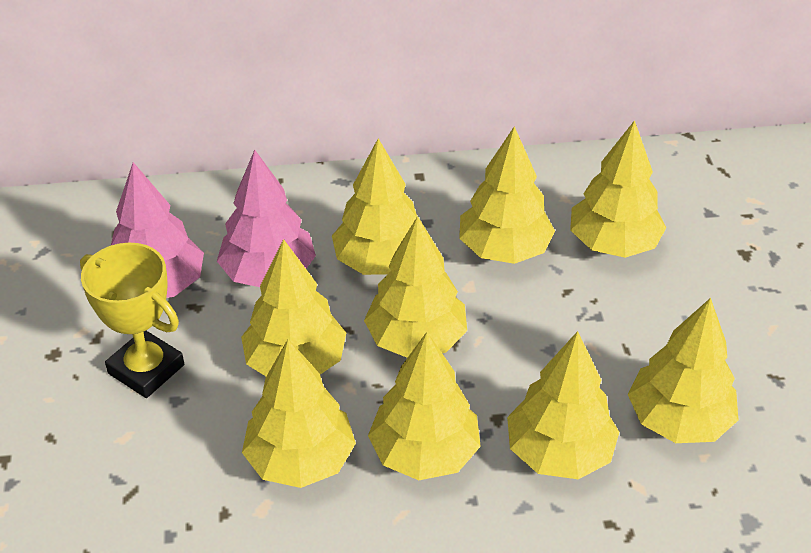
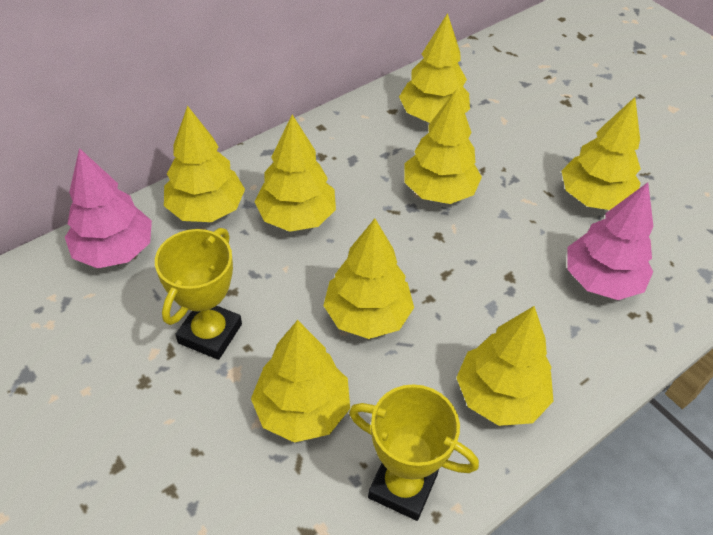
yellow tree: [241,239,346,376] [242,339,356,488] [332,138,417,275] [364,216,467,358] [368,332,481,480] [459,126,555,264] [507,331,619,479] [570,120,666,258] [628,298,738,443] = 9 -> [164,106,245,222] [251,320,350,443] [255,115,336,232] [323,219,414,339] [399,13,470,123] [404,89,482,204] [456,306,553,426] [561,97,641,210] = 8
yellow trophy: [80,243,184,398] = 1 -> [155,228,242,360] [349,384,479,521] = 2

